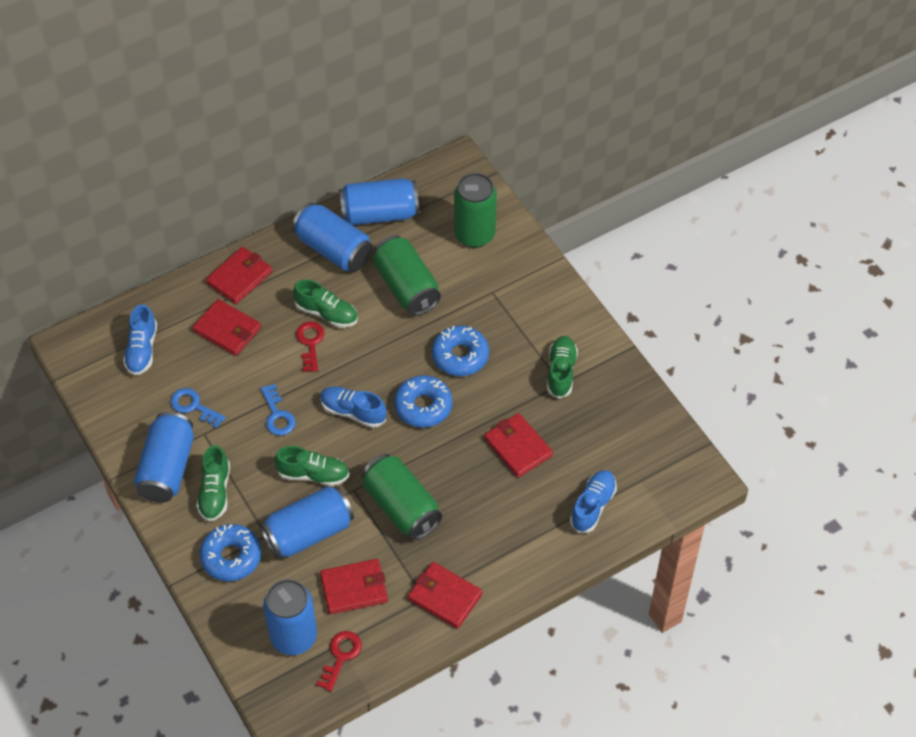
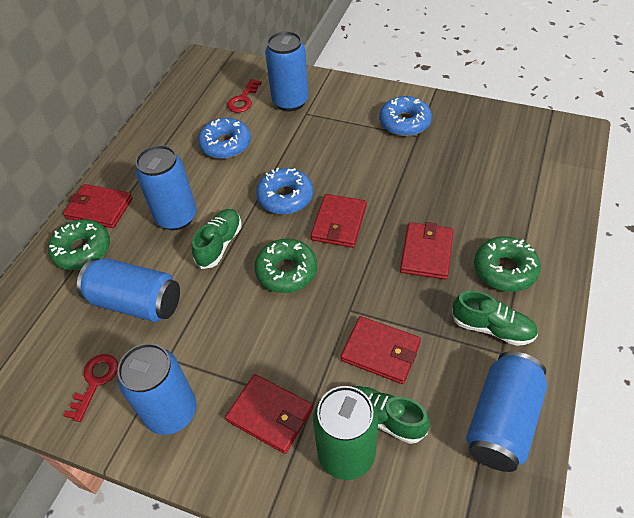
blue key: [170,388,226,428] [261,384,296,436] = 2 -> none = 0
blue shoe: [123,304,157,376] [320,386,387,428] [570,470,617,533] = 3 -> none = 0
green can: [362,454,442,540] [373,235,441,315] [454,173,497,248] = 3 -> [313,386,378,480] = 1
green donut: none = 0 -> [48,219,110,270] [254,239,317,293] [474,236,541,292] = 3
green shoe: [196,445,230,522] [275,446,349,486] [293,279,358,328] [547,336,578,399] = 4 -> [192,209,241,269] [352,386,430,444] [452,290,538,346] = 3

